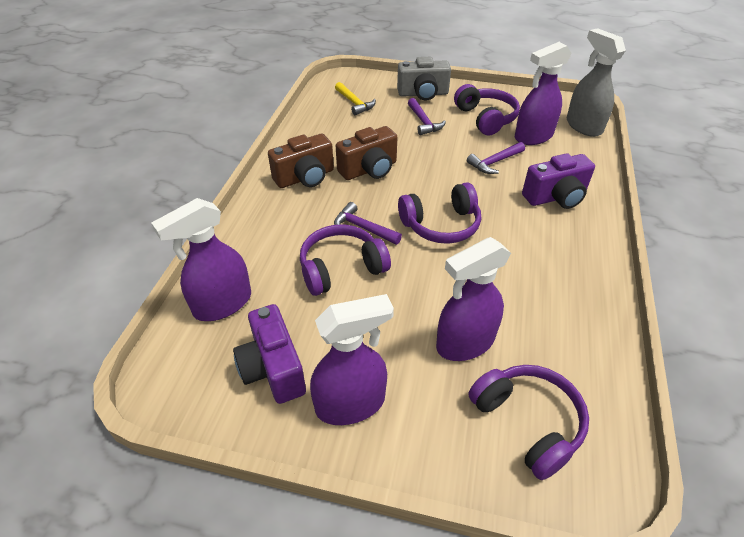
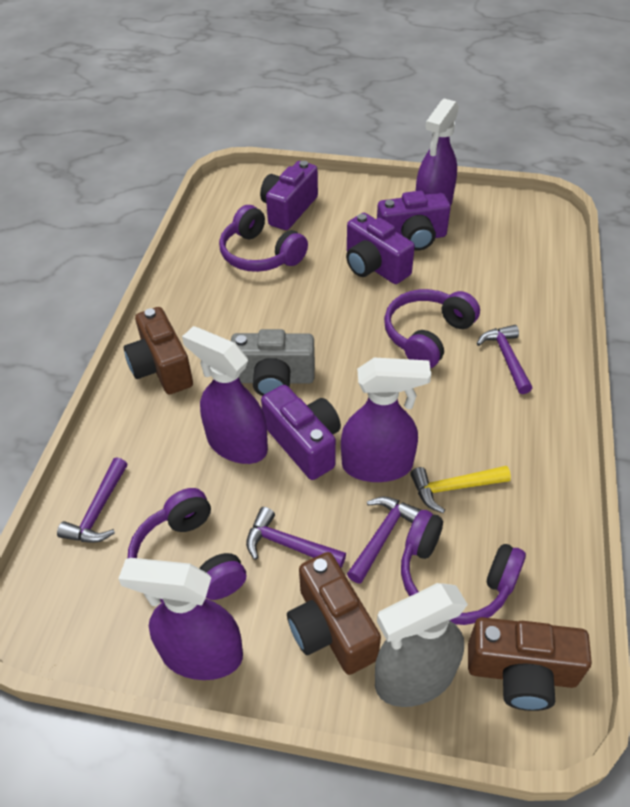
brown camera: [268,134,334,188] [336,126,397,180] = 2 -> [124,307,193,394] [287,552,381,675] [468,617,592,711] = 3
purple camera: [233,304,306,404] [522,153,595,209] = 2 -> [260,161,318,230] [261,385,341,480] [346,213,415,284] [377,191,451,251] = 4
purple hammer: [334,202,402,245] [408,98,446,135] [467,142,525,174] = 3 -> [57,457,127,543] [246,507,346,568] [347,496,421,584] [477,325,532,394] = 4

